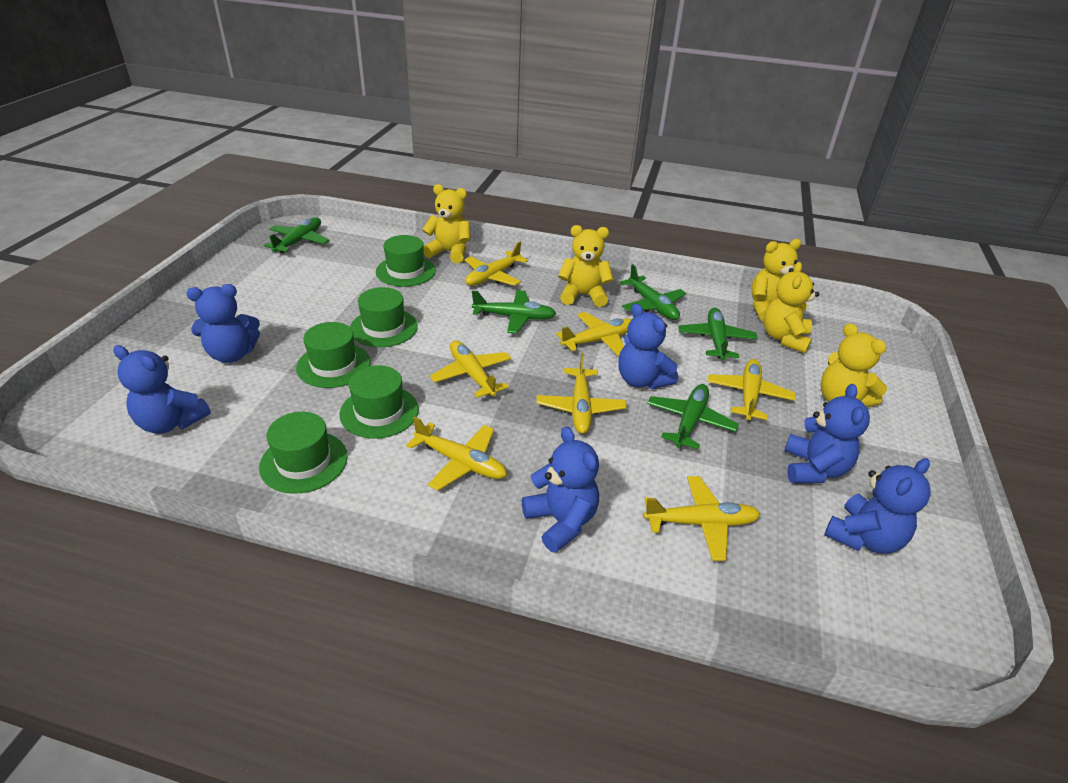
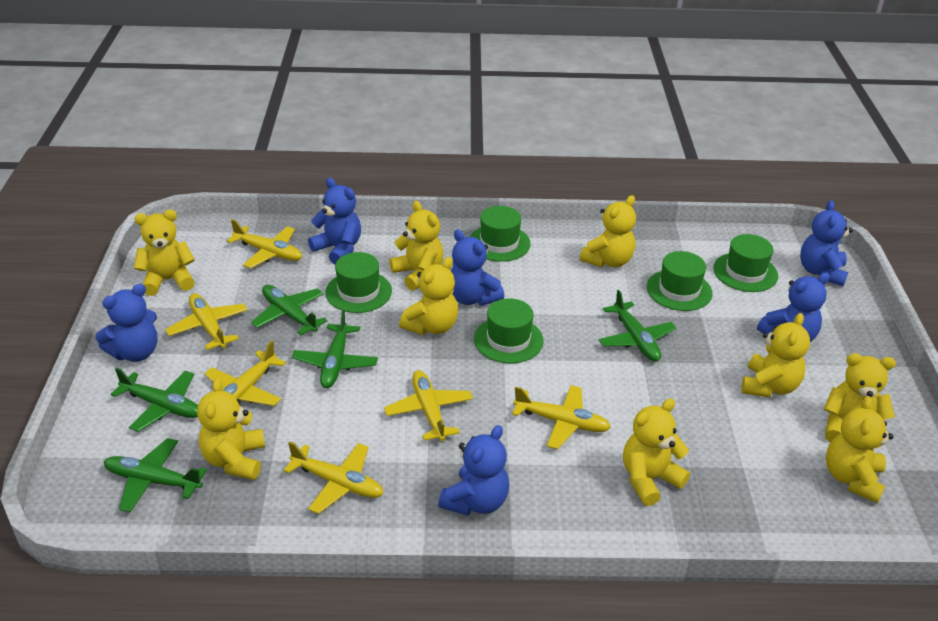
yellow plane: [406,416,507,491] [430,340,511,398] [465,242,528,286] [537,353,627,434] [556,312,632,356] [643,476,760,561] [707,359,796,420] = 7 -> [165,293,248,350] [205,341,286,406] [227,219,302,268] [283,442,384,514] [384,370,473,441] [512,385,611,449] = 6
yellow teddy bear: [422,184,471,263] [558,225,613,307] [751,239,801,322] [763,262,819,353] [820,323,887,407] = 5 -> [134,209,195,296] [197,378,265,480] [389,201,444,291] [399,257,458,335] [580,195,636,268] [623,398,690,506] [741,313,810,397] [824,353,896,448] [826,396,894,503] = 9

